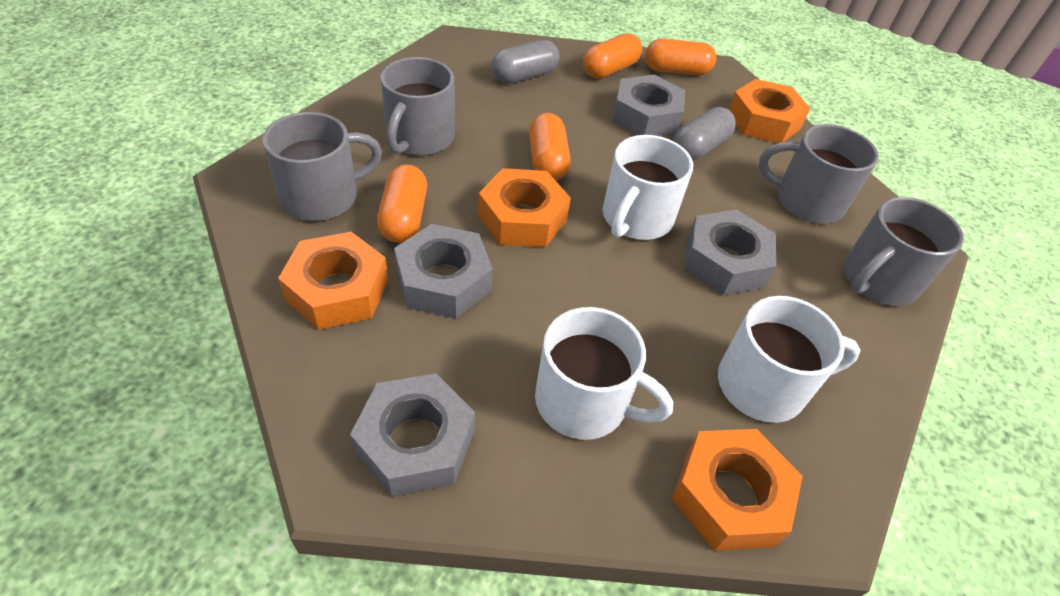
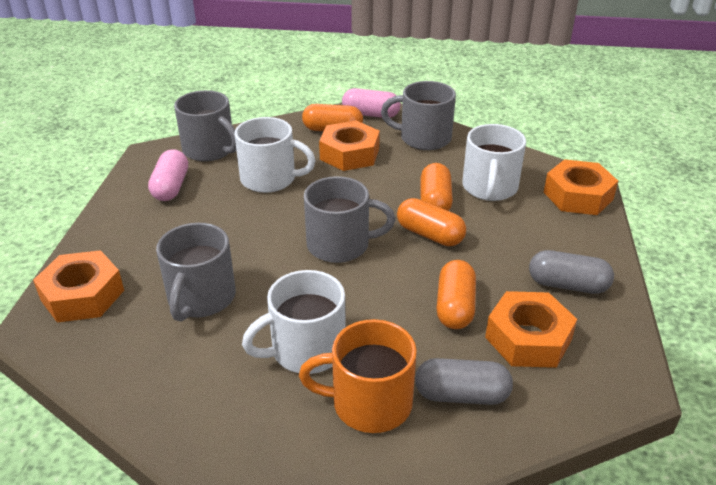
grey nut: [350,373,475,497] [394,224,493,319] [612,75,685,136] [684,210,776,296] = 4 -> none = 0
orange mug: none = 0 -> [299,319,417,433] = 1
pink capsule: none = 0 -> [148,149,188,201] [342,88,400,118] = 2

